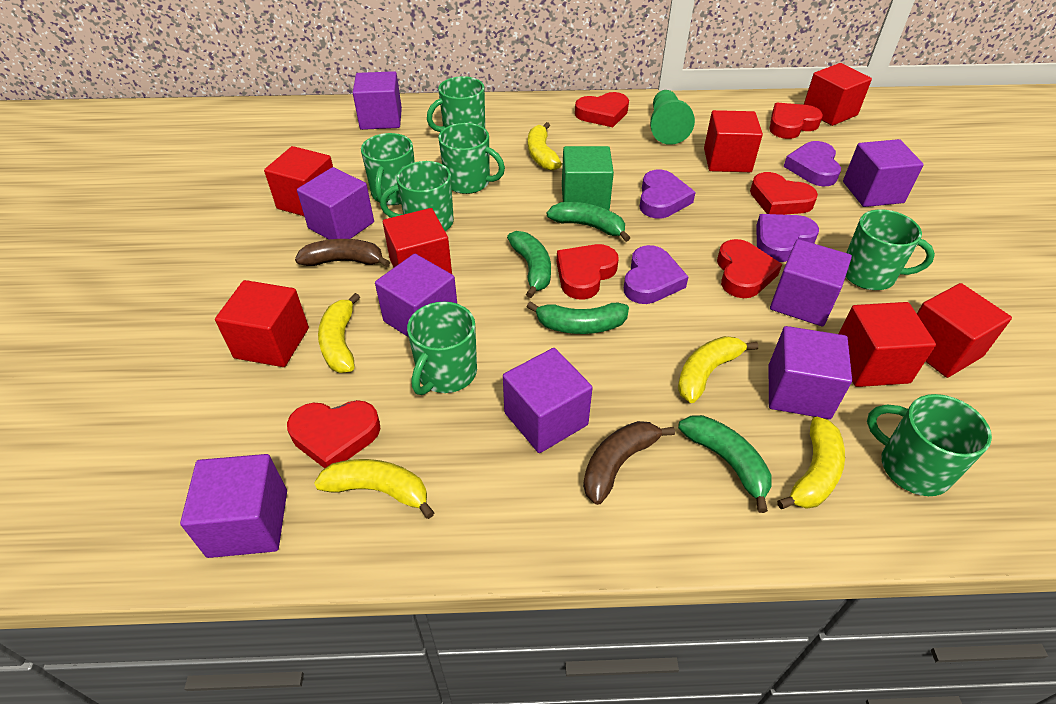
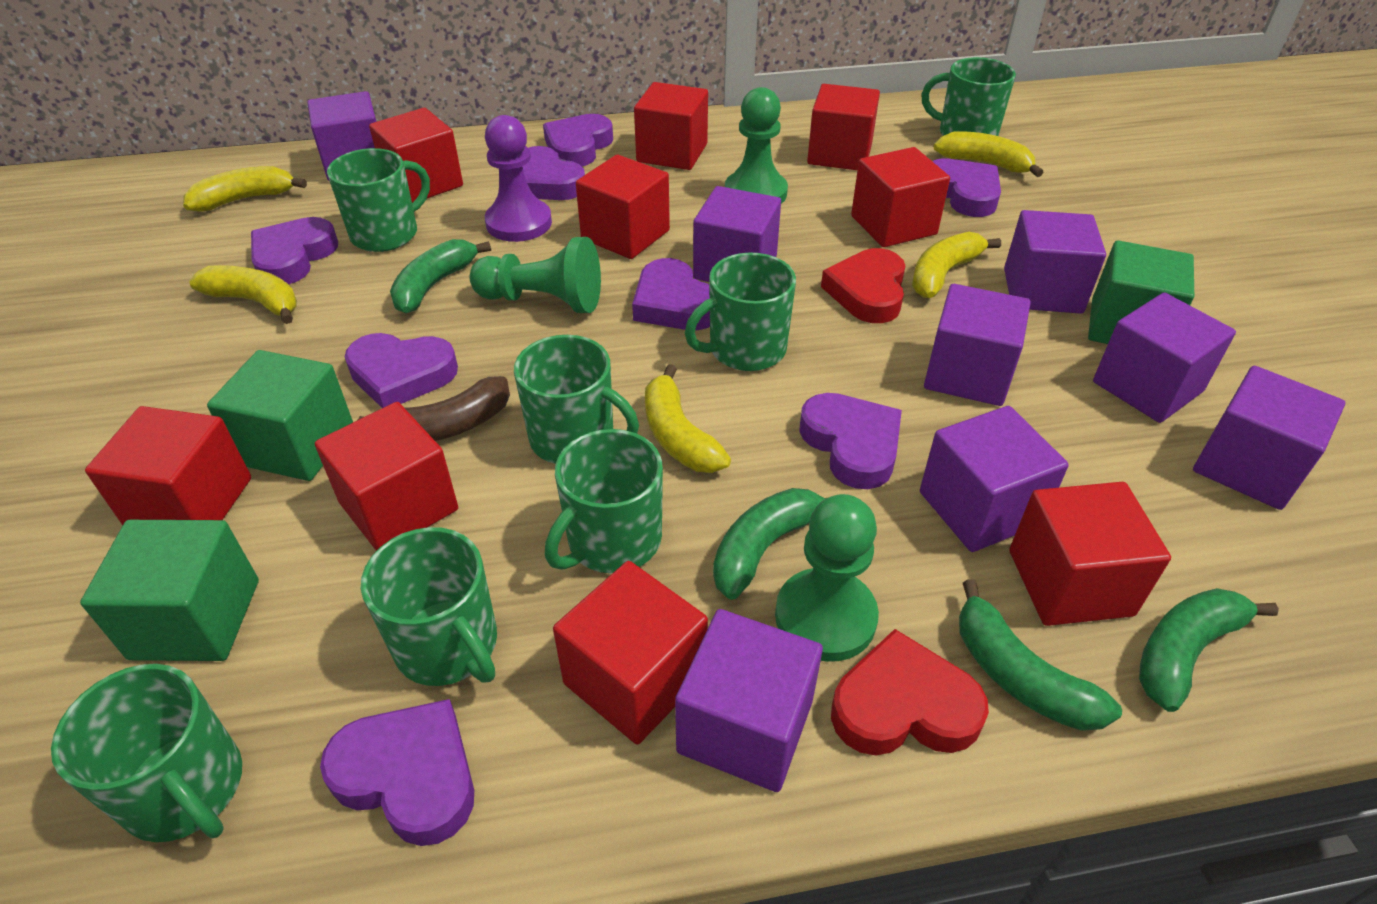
brown banana: [295,239,390,267] [583,421,675,505] = 2 -> [358,376,510,441] = 1
green cube: [562,146,614,210] = 1 -> [80,520,259,661] [207,350,353,481] [1088,240,1194,344] = 3
green pawn: [650,90,695,145] = 1 -> [470,237,601,313] [725,87,788,204] [775,494,879,662] = 3
purple heart: [624,245,688,304] [639,170,696,218] [756,214,819,262] [784,141,841,186] = 4 -> [251,217,338,284] [320,699,474,846] [345,333,458,408] [522,146,585,200] [543,114,613,167] [632,258,710,330] [799,393,902,489] [932,158,1001,217] = 8
purple pawn: none = 0 -> [485,115,552,242] = 1
red cube: [215,280,309,367] [264,146,333,217] [383,208,452,274] [704,110,763,172] [804,63,872,126] [839,302,936,387] [917,283,1012,378] = 7 -> [85,406,251,525] [315,402,458,551] [369,108,463,203] [553,561,708,744] [576,155,670,259] [634,82,708,170] [807,84,880,170] [851,147,950,247] [1009,482,1171,626] = 9
red heart: [287,400,381,468] [557,244,619,299] [575,92,629,127] [717,239,782,298] [750,172,818,215] [769,103,823,139] = 6 -> [821,248,905,323] [831,629,989,755] = 2

